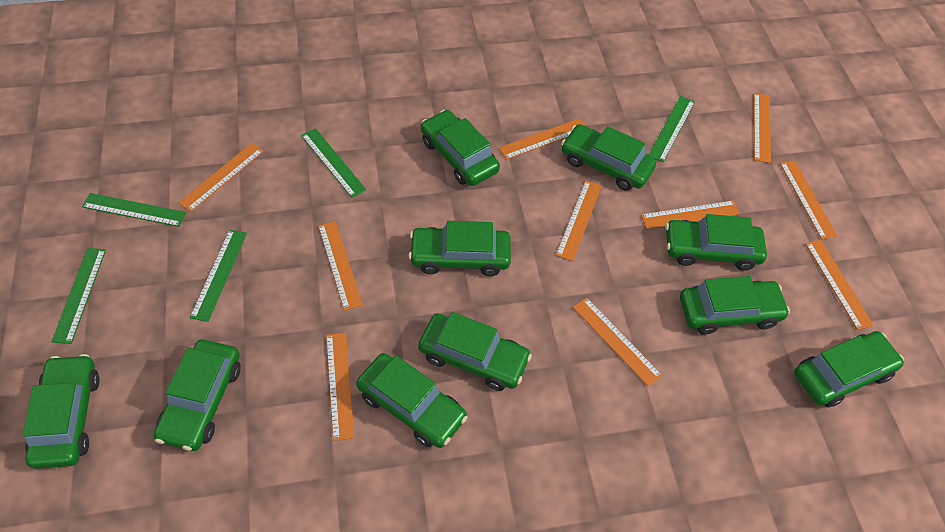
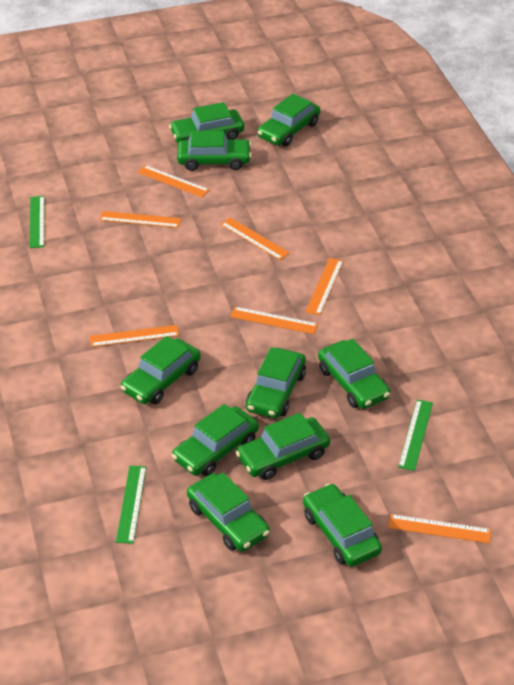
green ruler: [51,248,106,344] [82,193,186,227] [190,229,247,322] [301,128,366,198] [649,96,695,162] = 5 -> [29,196,44,248] [116,466,146,544] [398,399,433,471] = 3
orange ruler: [178,143,264,212] [318,221,363,311] [326,333,354,441] [499,118,586,160] [556,180,602,261] [573,297,662,387] [641,200,740,229] [754,93,771,163] [780,160,837,240] [806,240,874,330] = 10 -> [90,325,179,347] [99,211,181,228] [137,165,210,197] [220,218,290,260] [230,307,318,334] [305,258,343,315] [388,514,491,543] = 7

